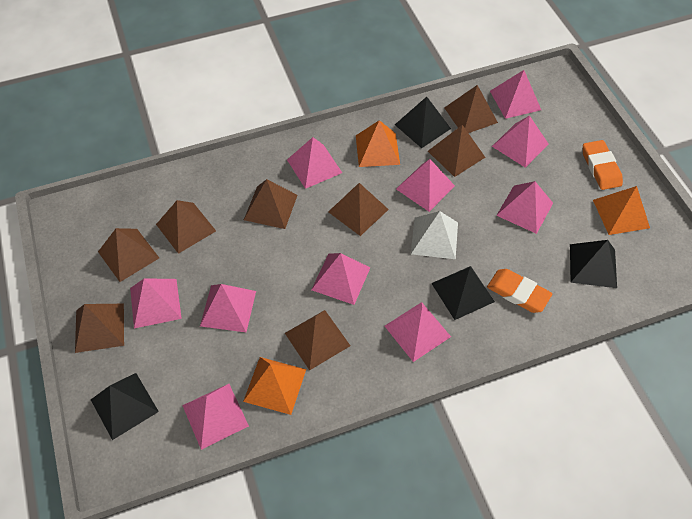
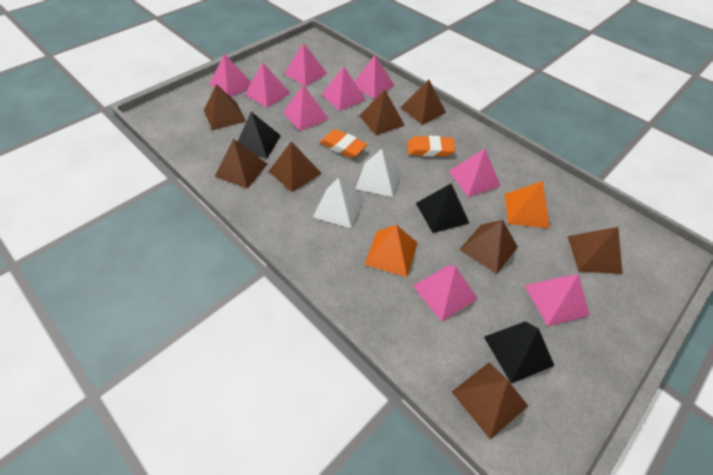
black pyramid: [91,373,159,440] [395,97,451,148] [431,266,495,320] [570,240,617,288] = 4 -> [237,112,281,159] [416,184,469,233] [484,321,554,383] = 3
orange pyramid: [243,357,306,415] [356,120,400,167] [593,186,650,235] = 3 -> [364,225,417,277] [505,181,550,228] = 2
pink pyramid: [130,278,182,328] [182,384,249,450] [200,284,256,332] [287,137,342,189] [311,253,370,305] [385,302,451,362] [396,159,455,212] [490,70,541,119] [492,115,548,168] [496,181,553,234] = 10 -> [210,53,251,97] [245,63,290,108] [283,85,329,131] [284,43,327,86] [321,66,366,111] [354,55,395,99] [413,266,478,321] [449,149,501,197] [524,274,590,326] = 9
white pyramid: [411,211,458,259] = 1 -> [313,178,364,228] [356,149,401,197] = 2

